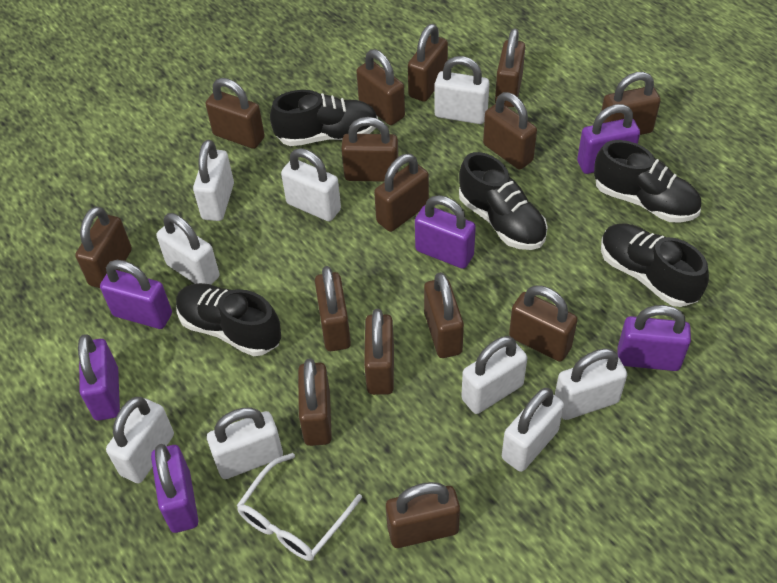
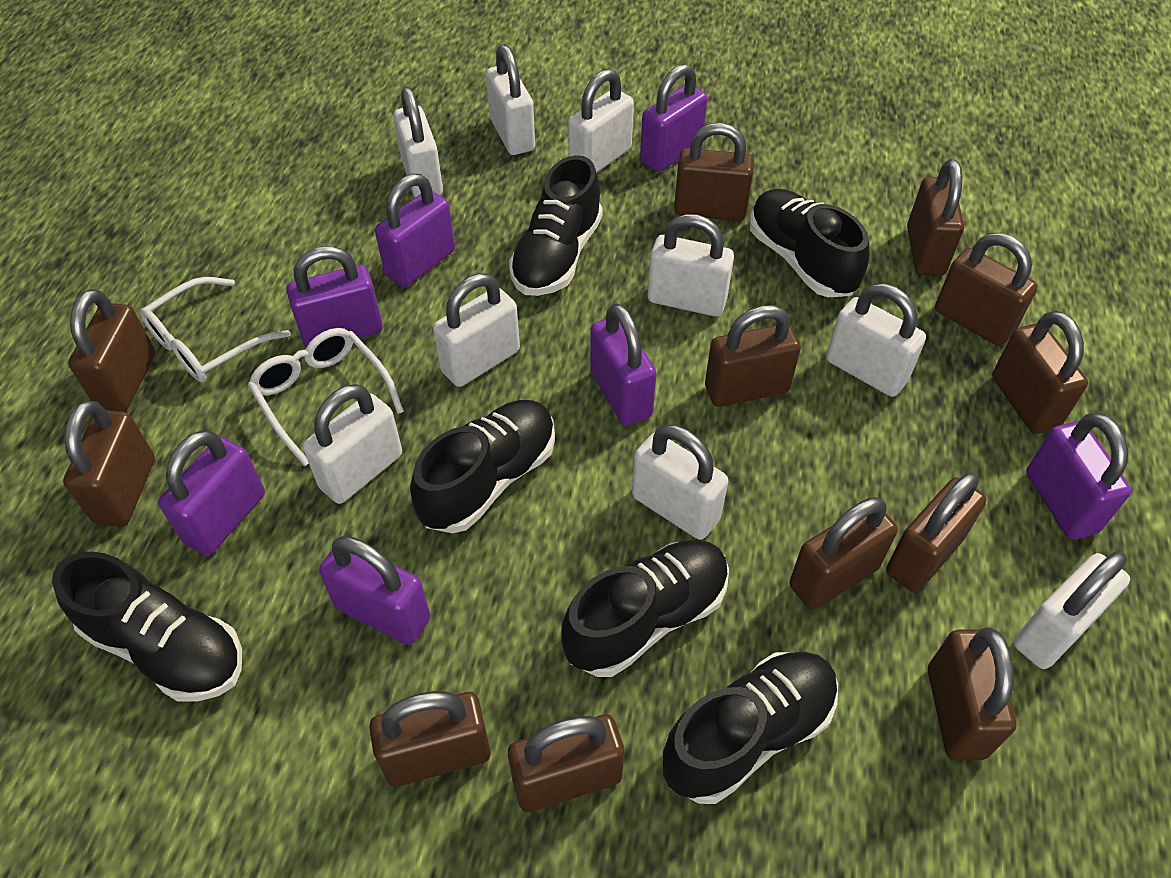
black shoe: [176,283,281,356] [270,90,378,146] [459,152,548,250] [594,140,701,222] [601,223,709,307] = 5 -> [52,551,242,702] [410,400,555,533] [509,155,603,296] [561,540,729,677] [662,652,838,804] [750,189,870,297] = 6
brown padlock: [75,206,132,288] [206,78,264,149] [298,358,332,446] [315,266,351,351] [341,117,399,182] [356,49,405,125] [364,309,394,395] [374,154,429,232] [386,482,460,548] [408,24,448,102] [424,272,464,358] [483,92,537,169] [495,28,525,107] [509,286,578,361] [601,72,661,135] = 15 -> [63,400,155,527] [68,289,155,412] [369,691,491,787] [508,714,624,812] [674,123,754,221] [705,305,801,407] [789,497,898,610] [886,472,987,592] [907,159,964,276] [928,627,1016,760] [935,233,1038,346] [992,311,1088,434] = 12
purple padlock: [78,334,120,421] [100,260,172,329] [151,444,198,533] [415,195,476,269] [577,104,640,174] [618,305,691,371] = 6 -> [158,430,265,556] [286,246,383,347] [319,536,430,645] [375,174,455,287] [590,303,657,426] [640,64,707,172] [1026,413,1132,539] = 7
white glasses: [236,453,362,561] = 1 -> [140,277,291,382] [248,328,404,467] = 2

